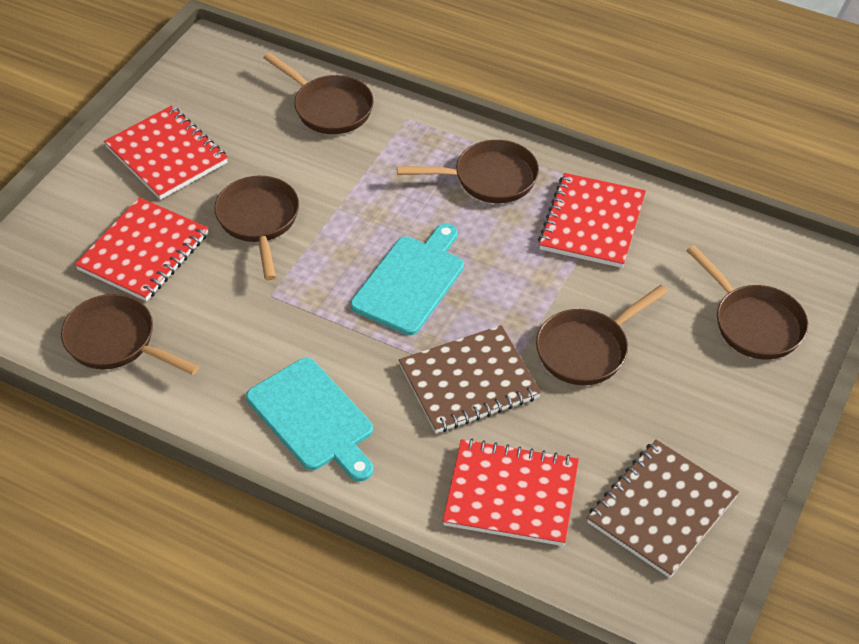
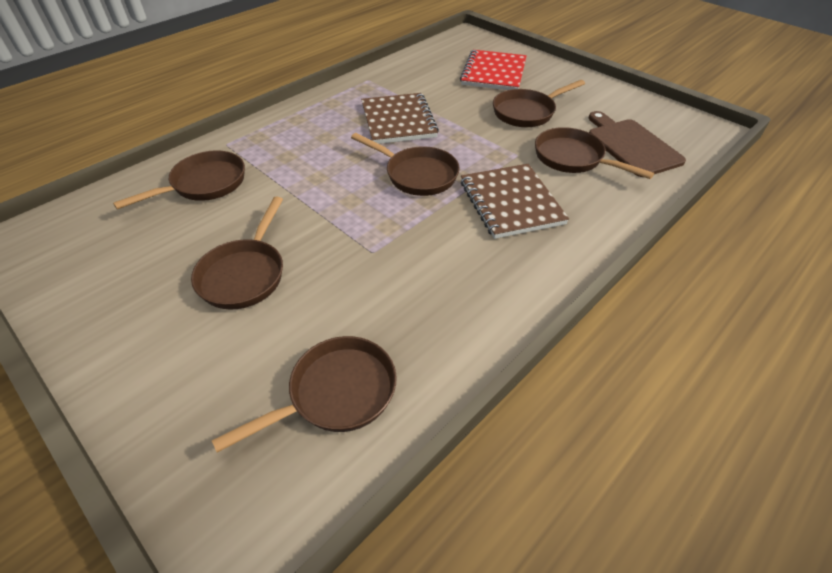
brown cutting board: none = 0 -> [589,111,686,177] = 1
red notebook: [75,197,209,301] [104,105,228,200] [443,439,579,546] [538,173,646,268] = 4 -> [460,50,527,90] = 1
turquoise cutting board: [246,357,373,481] [351,224,464,335] = 2 -> none = 0

